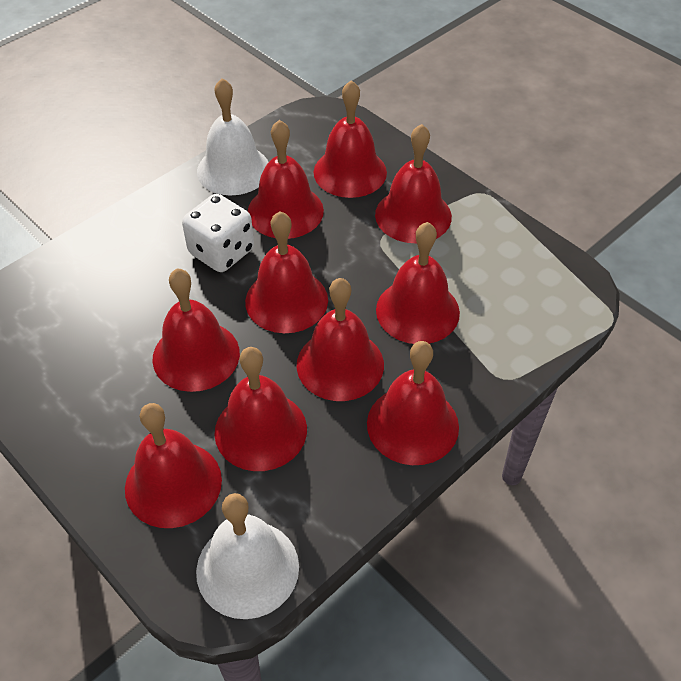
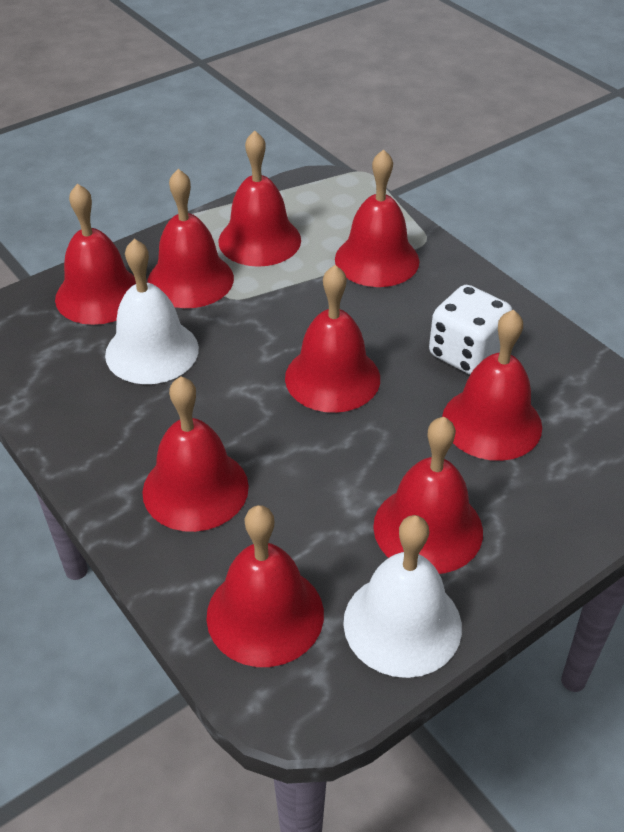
red bell: [125,403,222,528] [152,268,240,392] [215,347,307,471] [245,211,328,333] [248,120,324,239] [297,278,384,401] [314,80,387,198] [367,341,459,465] [375,124,452,243] [376,222,460,344] = 10 -> [55,184,136,325] [142,376,249,532] [147,169,234,308] [206,505,324,667] [218,131,301,267] [285,265,380,413] [335,149,419,287] [373,417,483,574] [442,310,542,461] = 9

